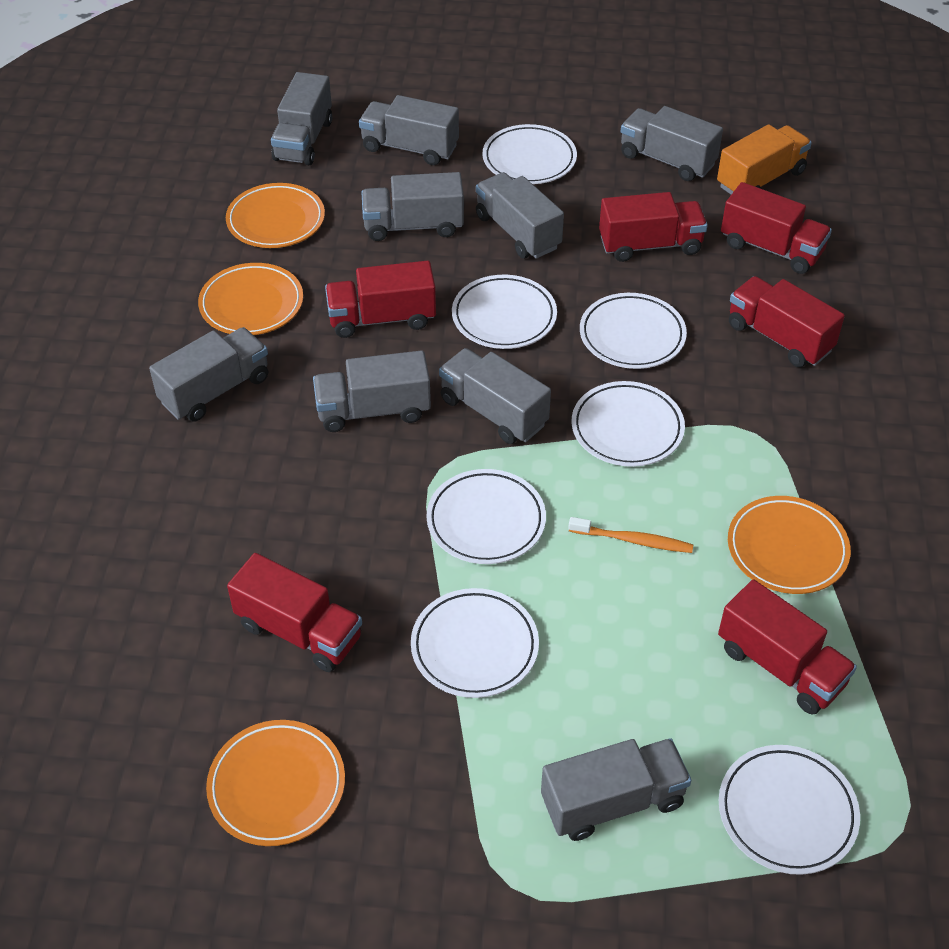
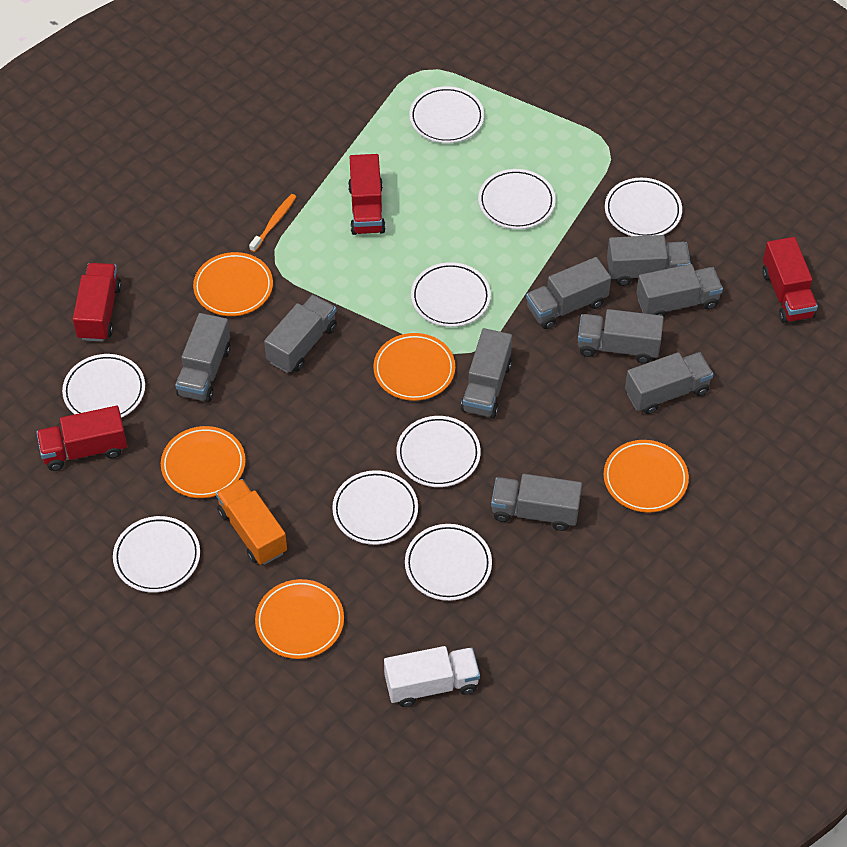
orange plate: [198,263,303,335] [206,720,345,846] [226,183,325,248] [728,496,851,594] = 4 -> [161,426,245,498] [193,252,273,316] [255,579,344,659] [373,333,455,401] [604,440,689,513] = 5
red truck: [227,553,362,672] [325,261,436,338] [599,192,708,262] [718,579,857,715] [721,182,832,274] [729,276,845,367] = 6 -> [36,406,127,471] [73,263,121,341] [348,154,386,235] [762,237,818,323] = 4
white plate: [411,588,539,698] [426,469,546,564] [452,275,557,349] [482,124,577,184] [572,381,685,467] [580,293,687,369] [719,745,860,875] = 7 -> [62,354,145,418] [113,516,200,593] [332,470,418,545] [396,416,481,487] [405,524,492,601] [409,86,484,143] [411,262,491,327] [478,169,556,229] [605,178,682,236] = 9
white truck: none = 0 -> [384,646,480,707] = 1

